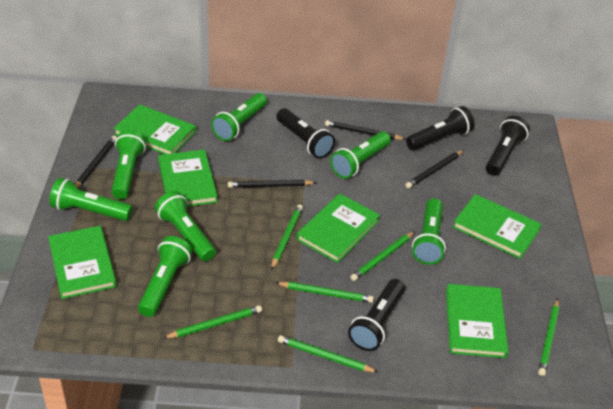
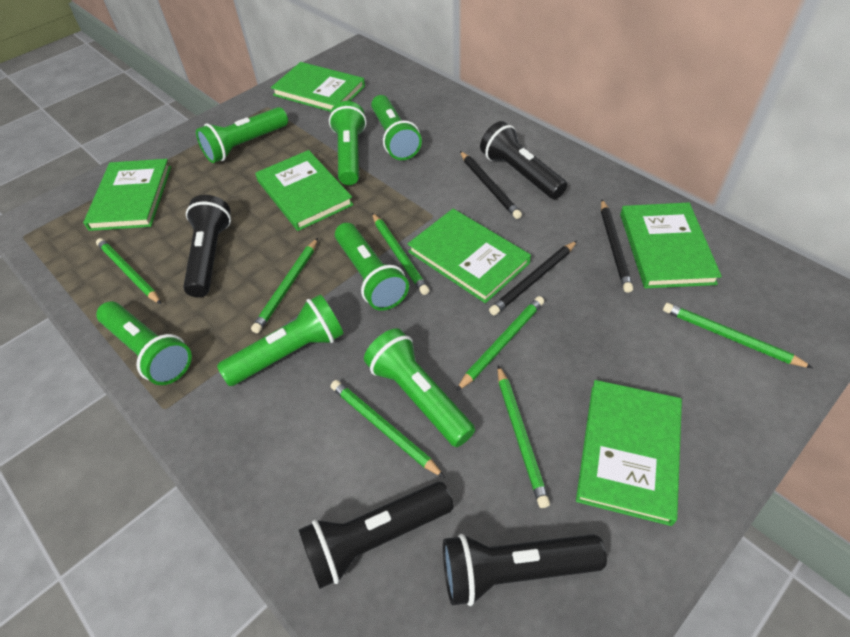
black pencil: [75,136,117,188] [228,180,317,188] [325,120,405,140] [405,150,464,188] = 4 -> [460,151,522,219] [489,241,577,315] [601,200,633,293] = 3
green pencil: [164,305,262,338] [271,204,303,270] [276,282,374,303] [278,335,379,373] [350,231,415,281] [538,299,559,376] = 6 -> [96,238,161,304] [251,238,318,333] [331,380,445,478] [372,213,430,295] [456,296,544,391] [498,365,550,508] [663,303,813,368] = 7

